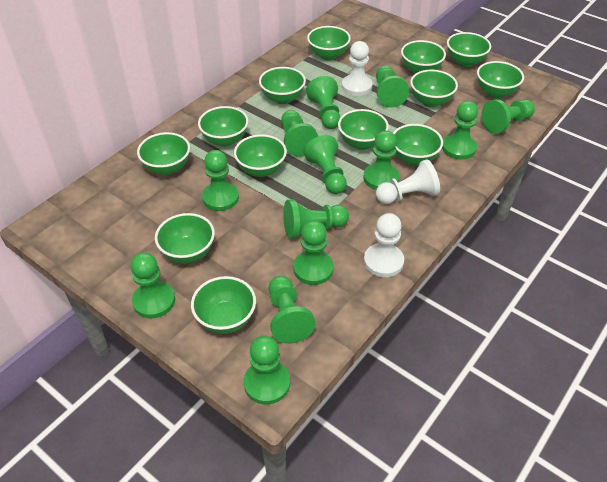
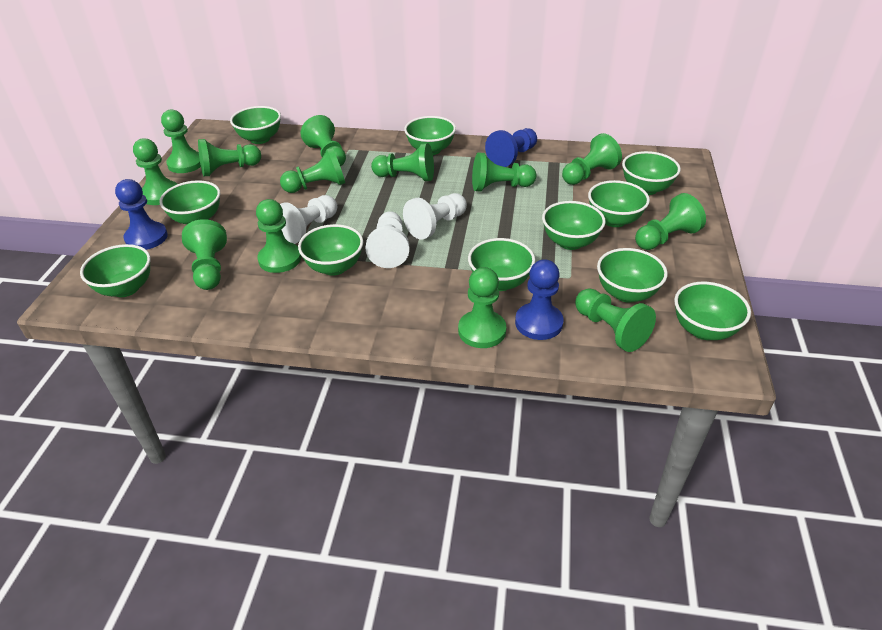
blue pawn: none = 0 -> [115,179,168,250] [485,128,537,167] [515,259,564,340] = 3
green bowl: [137,132,190,175] [155,213,215,263] [191,276,256,334] [198,106,248,147] [234,134,287,177] [259,67,306,104] [307,26,351,60] [338,109,389,150] [393,124,443,166] [401,40,446,74] [410,69,458,107] [447,32,491,67] [477,61,524,98] = 13 -> [80,244,151,297] [159,180,220,224] [230,106,281,144] [298,224,363,276] [404,116,456,155] [468,238,535,291] [542,201,606,250] [588,180,650,227] [597,248,668,303] [622,151,681,195] [674,282,751,340] = 11

